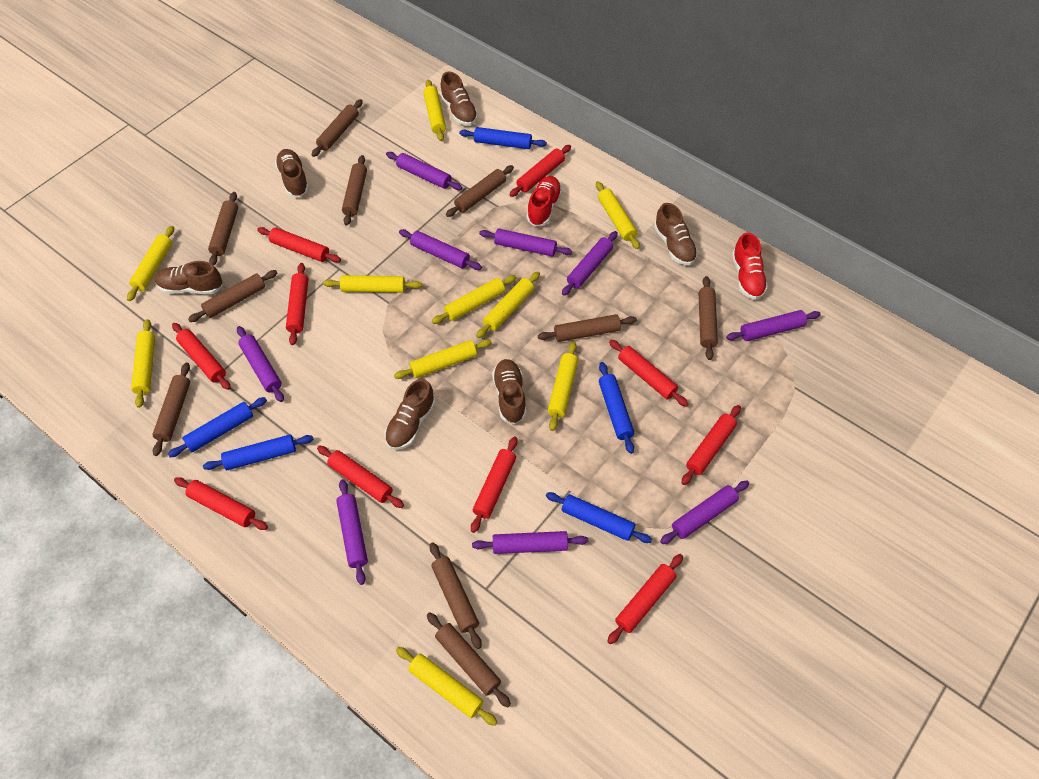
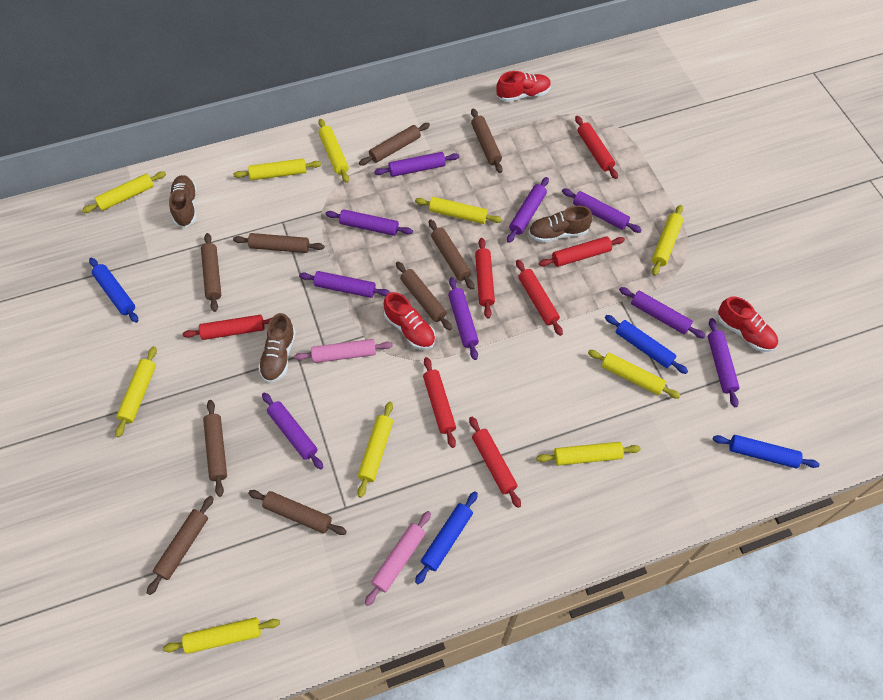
blue rolling pin: [168,397,267,457] [203,435,314,470] [459,127,547,149] [546,492,652,543] [599,362,634,454] = 5 -> [89,258,138,323] [415,491,478,584] [605,315,688,374] [713,435,820,468] = 4
brown rolling pin: [153,362,190,456] [188,270,277,322] [208,192,238,266] [312,99,363,157] [342,155,367,226] [427,612,511,708] [430,542,482,649] [446,165,514,217] [538,314,637,342] [699,276,718,360] = 10 -> [147,496,214,595] [201,233,221,312] [203,400,227,497] [233,233,324,253] [248,490,347,535] [359,123,430,166] [396,262,452,330] [429,220,474,290] [471,108,503,173] = 9
brown shoe: [155,261,223,295] [275,149,309,197] [385,379,435,450] [440,72,478,126] [492,359,526,424] [654,203,698,265] = 6 -> [169,175,197,228] [258,313,296,383] [529,205,592,243] = 3
pink rolling pin: none = 0 -> [294,339,393,363] [365,511,431,606] = 2
red rolling pin: [172,323,231,390] [174,477,268,530] [257,227,341,263] [286,263,308,345] [317,446,404,508] [471,436,518,533] [509,145,571,197] [607,554,683,644] [609,339,688,407] [681,405,741,485] = 10 -> [182,315,271,340] [423,357,456,448] [469,417,521,508] [475,238,495,319] [516,260,563,336] [539,237,625,267] [575,116,618,179] = 7
red shoe: [527,176,562,227] [732,233,768,300] = 2 -> [383,292,436,350] [496,71,551,102] [718,296,778,352] = 3

